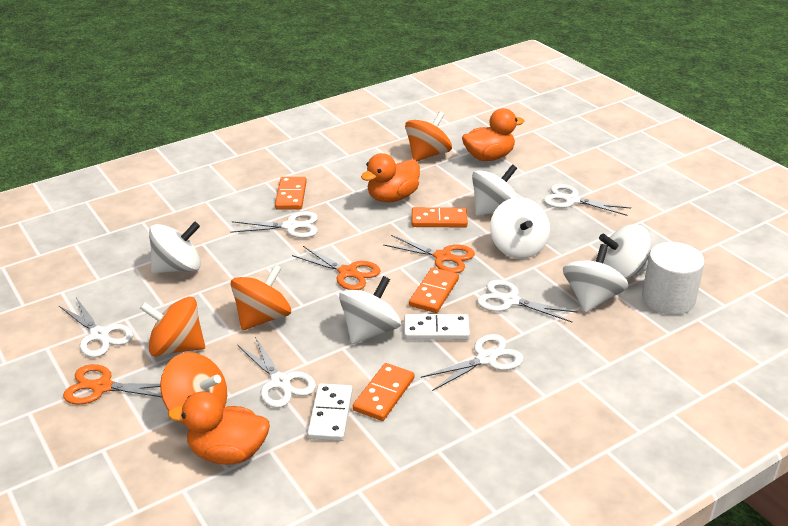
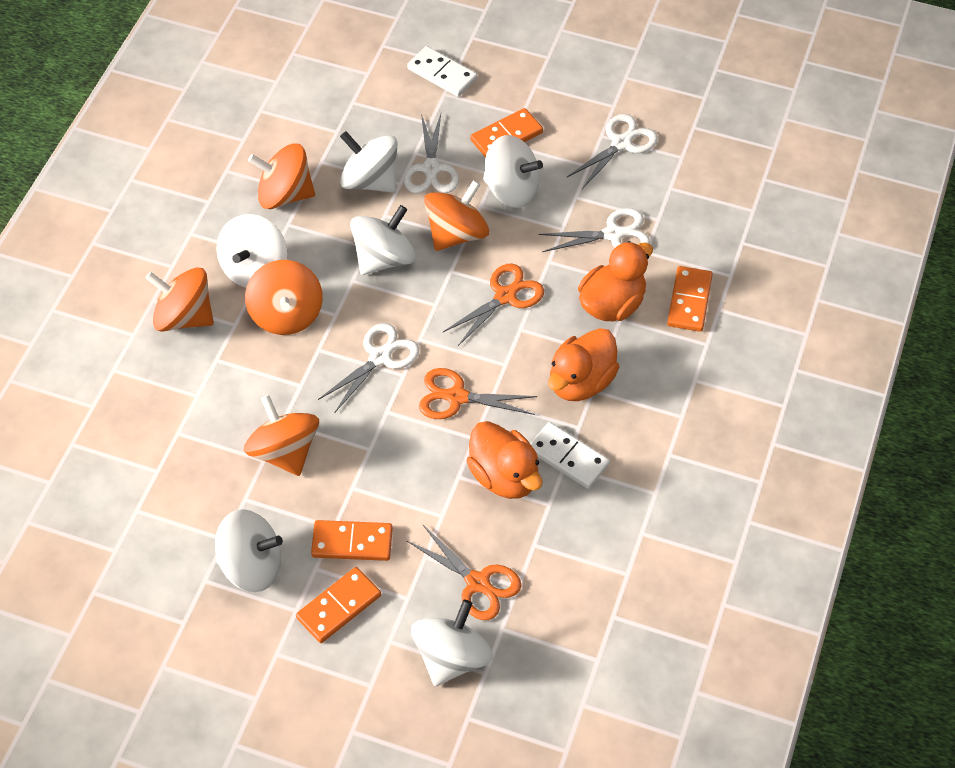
orange spinning top: [140,297,205,357] [160,352,227,424] [231,264,291,330] [405,111,452,161] = 4 -> [145,268,214,331] [244,395,319,476] [245,260,323,335] [248,144,315,209] [424,180,489,251] = 5
white cylinder: [642,242,705,315] = 1 -> none = 0
white scissors: [59,298,133,357] [230,211,318,238] [238,337,316,408] [421,334,524,391] [477,280,578,322] [544,184,631,216] = 6 -> [318,323,419,413] [404,114,459,193] [538,208,650,252] [567,114,658,189] = 4

